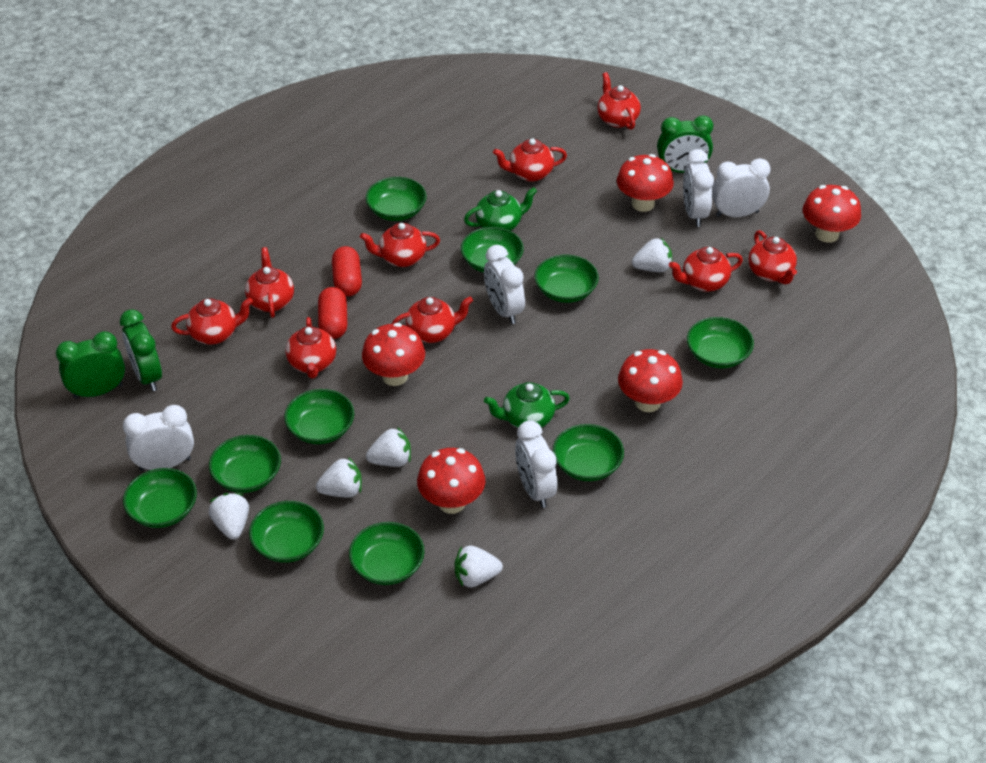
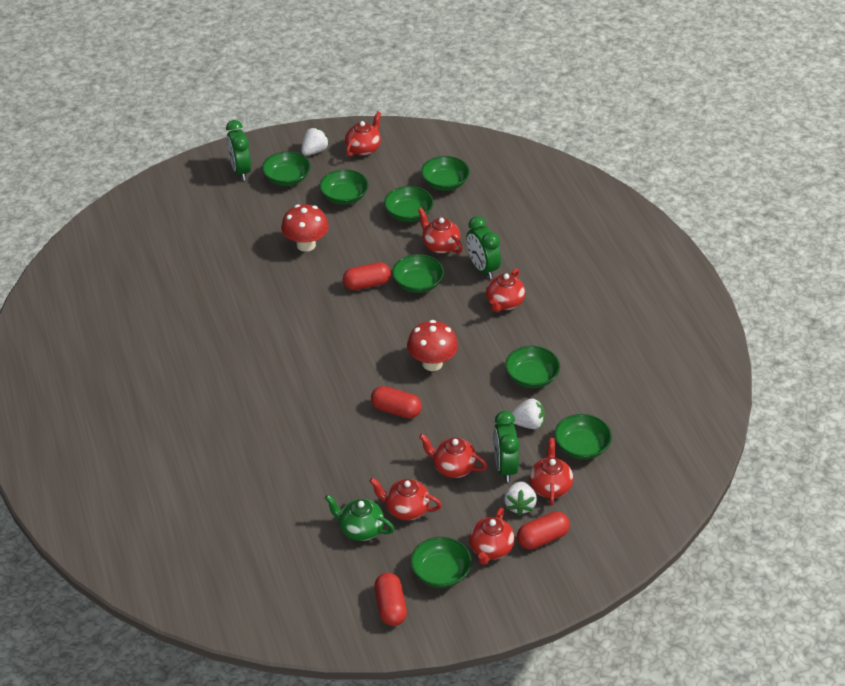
green bowl: [123,468,197,528] [209,435,281,493] [249,501,324,563] [284,389,354,444] [349,522,425,585] [366,177,427,221] [461,227,524,273] [535,255,599,303] [553,424,624,481] [687,317,754,369] = 10 -> [262,151,311,186] [320,169,369,205] [384,186,434,222] [392,254,444,293] [411,537,472,588] [421,156,470,191] [505,346,560,388] [555,414,612,459] = 8
green teapot: [464,187,537,231] [484,382,570,428] = 2 -> [325,495,395,541] = 1
red capsule: [318,287,347,339] [332,246,362,296] = 2 -> [343,262,391,290] [371,386,422,418] [374,573,407,626] [517,511,570,549] = 4
red mushroom: [362,323,425,386] [417,448,485,514] [617,154,674,212] [618,349,683,412] [803,185,861,243] = 5 -> [281,204,329,252] [407,320,458,371] = 2
red teapot: [171,298,253,345] [245,247,294,318] [286,317,336,379] [360,223,440,267] [392,296,473,343] [493,138,567,182] [597,72,641,130] [669,247,743,292] [748,230,797,284] = 9 -> [345,111,381,156] [369,478,442,520] [418,208,463,254] [419,434,487,478] [469,508,515,565] [486,268,525,312] [529,438,573,506] = 7
white clock: [123,405,194,471] [484,245,525,324] [515,420,557,508] [683,149,714,227] [712,158,771,217] = 5 -> none = 0
white strawberry: [209,493,249,540] [316,457,362,497] [366,427,411,467] [455,546,503,587] [632,237,672,272] = 5 -> [301,128,329,156] [504,481,537,516] [511,398,545,429] = 3

